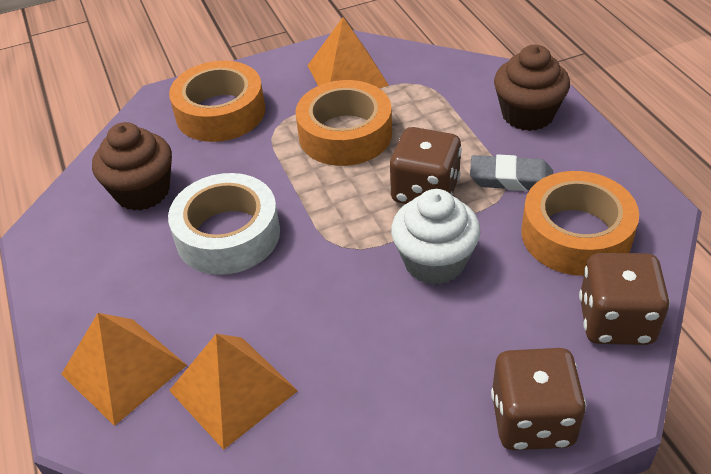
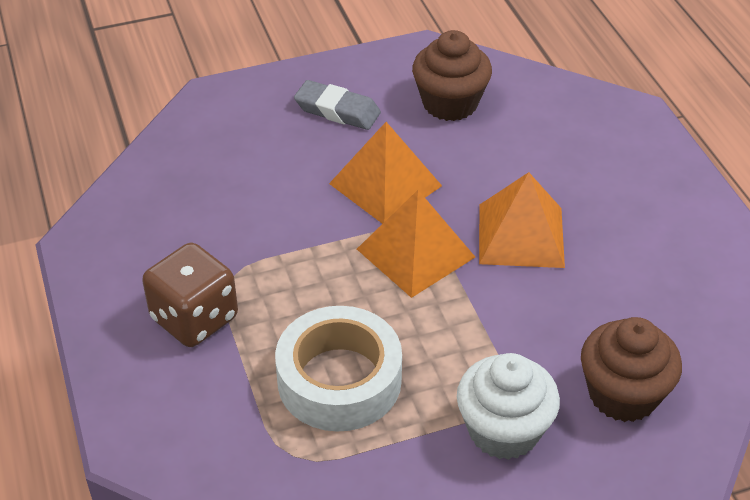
brown dice: [390,127,462,204] [491,348,586,450] [579,253,670,345] = 3 -> [142,243,238,347] = 1
orange tape: [169,61,265,142] [295,80,392,166] [521,171,639,276] = 3 -> none = 0

